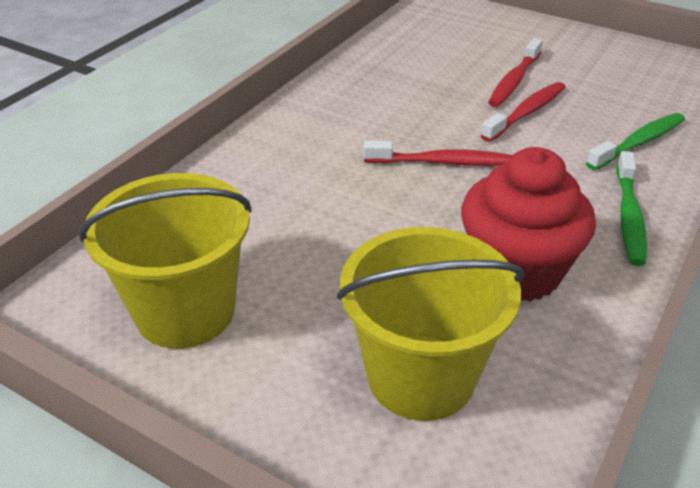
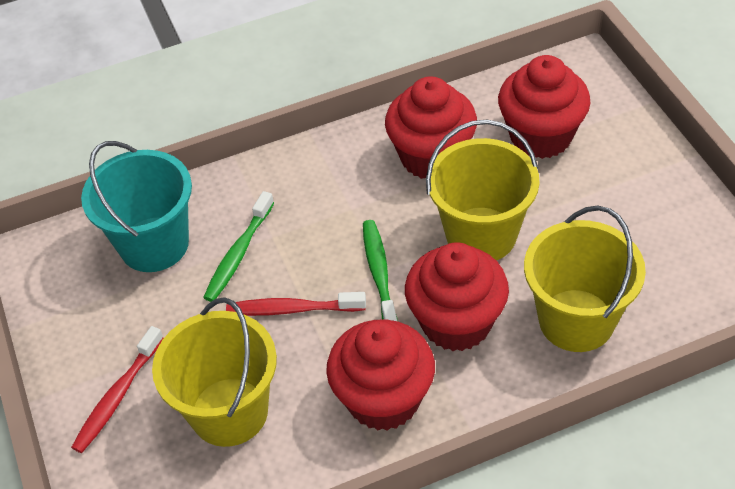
red cupcake: [461,147,596,302] = 1 -> [326,320,435,431] [385,76,477,179] [405,242,509,351] [498,55,591,159] = 4
red toothbrush: [363,141,513,166] [481,82,566,142] [488,38,543,107] = 3 -> [71,326,164,453] [226,292,366,316] = 2
turquoise bucket: none = 0 -> [81,141,192,272] = 1
yellow bucket: [79,173,252,349] [337,227,525,421] = 2 -> [152,297,277,447] [426,120,540,260] [524,205,646,352] = 3

